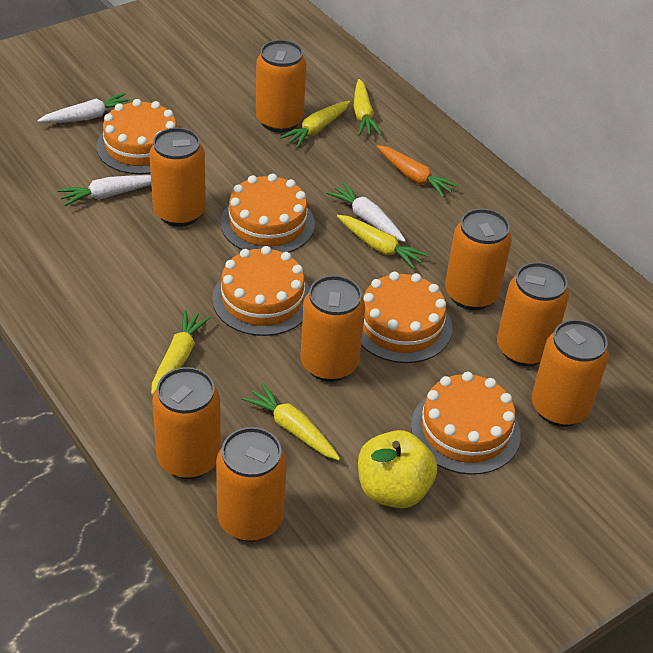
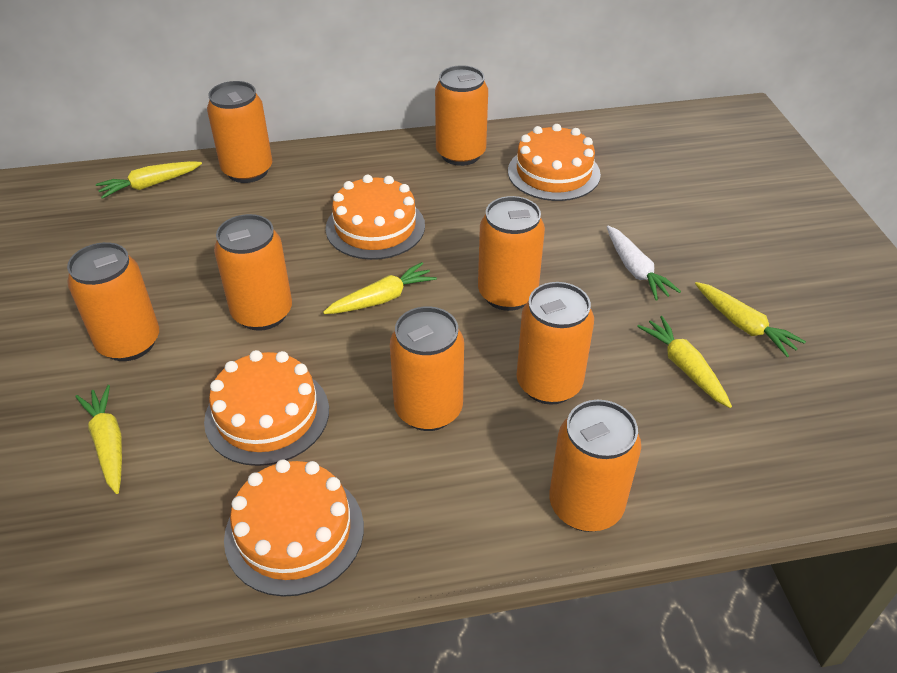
orange cake: [96,99,177,174] [212,246,310,336] [220,173,315,253] [361,272,452,363] [411,372,521,475] = 5 -> [204,350,329,466] [224,459,364,597] [326,175,425,260] [508,124,601,201] = 4
orange carrot: [377,145,459,198] = 1 -> none = 0
white carrot: [37,93,130,123] [58,175,151,207] [326,182,406,242] = 3 -> [607,226,681,301] = 1
yellow apple: [358,430,437,508] = 1 -> none = 0

